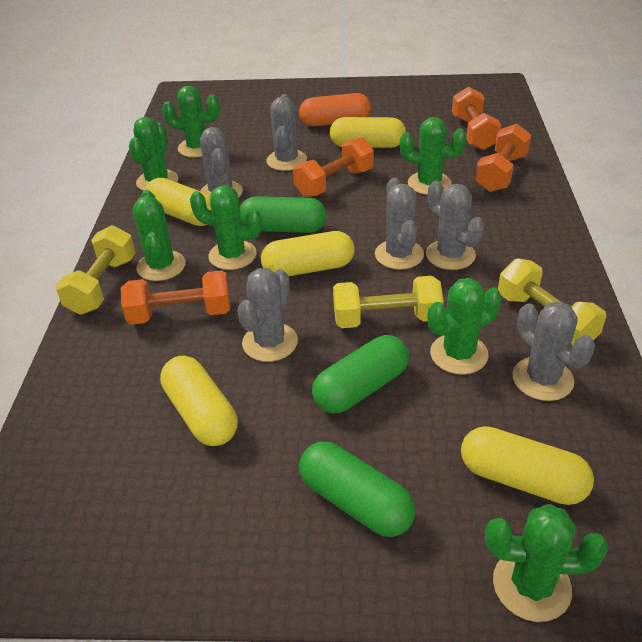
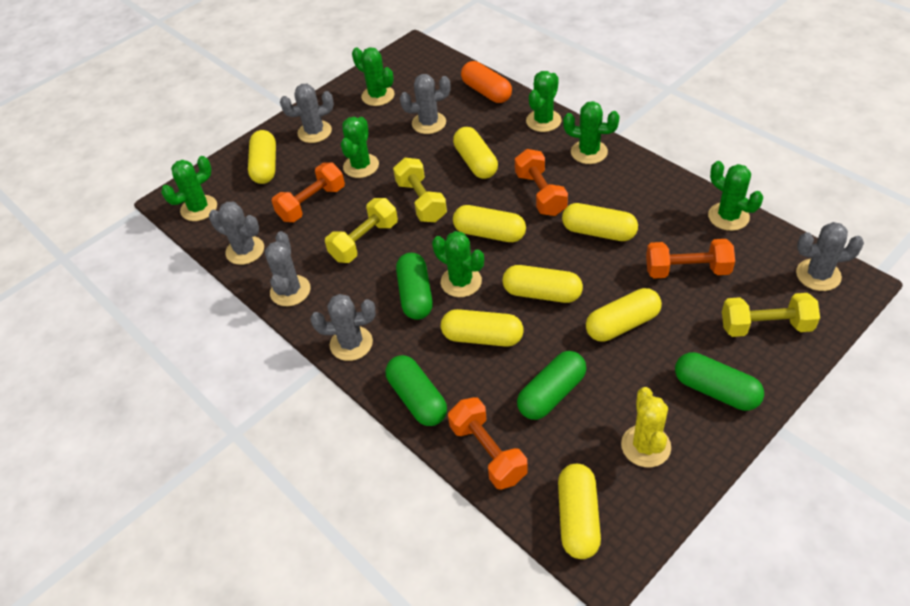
green capsule: [240,196,327,233] [299,442,416,537] [312,335,409,413] = 3 -> [386,355,447,426] [396,253,433,320] [517,351,586,420] [675,352,764,411] = 4
yellow cactus: none = 0 -> [621,387,671,467] = 1
yellow capsule: [145,178,211,226] [160,356,238,446] [261,231,355,276] [330,117,406,148] [461,426,594,505] = 5 -> [248,130,276,184] [441,309,524,347] [453,127,498,179] [453,205,526,242] [502,265,583,303] [558,464,601,559] [562,203,638,241] [586,288,662,342] = 8

